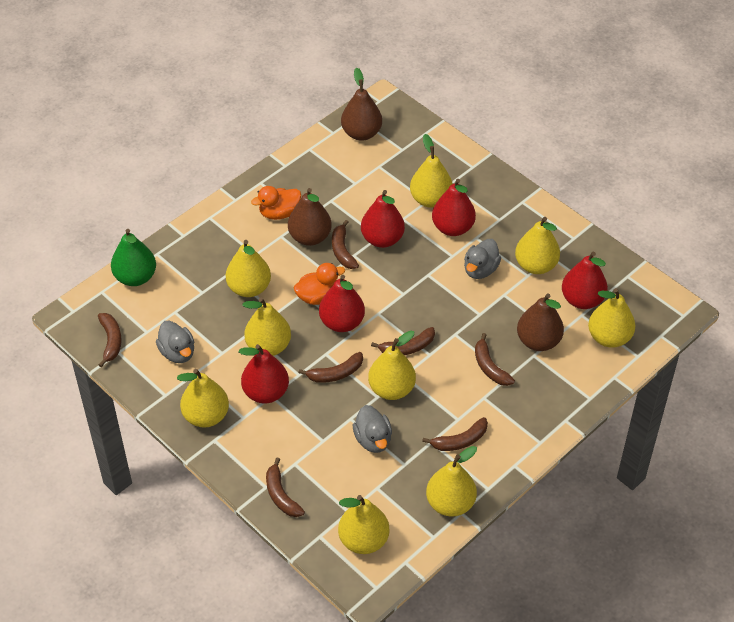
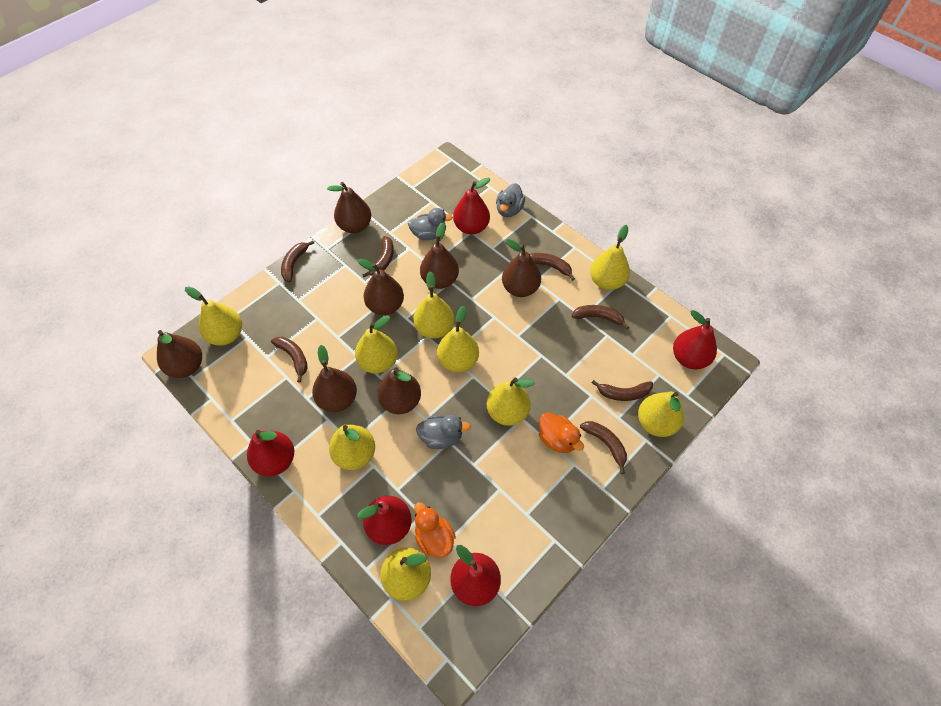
brown pear: [288,188,332,246] [341,68,382,141] [517,293,564,351] = 3 -> [157,330,202,378] [312,345,357,412] [327,182,371,233] [358,259,404,315] [377,367,421,414] [420,223,459,289] [502,239,541,297] = 7
green pear: [111,229,156,286] = 1 -> none = 0

